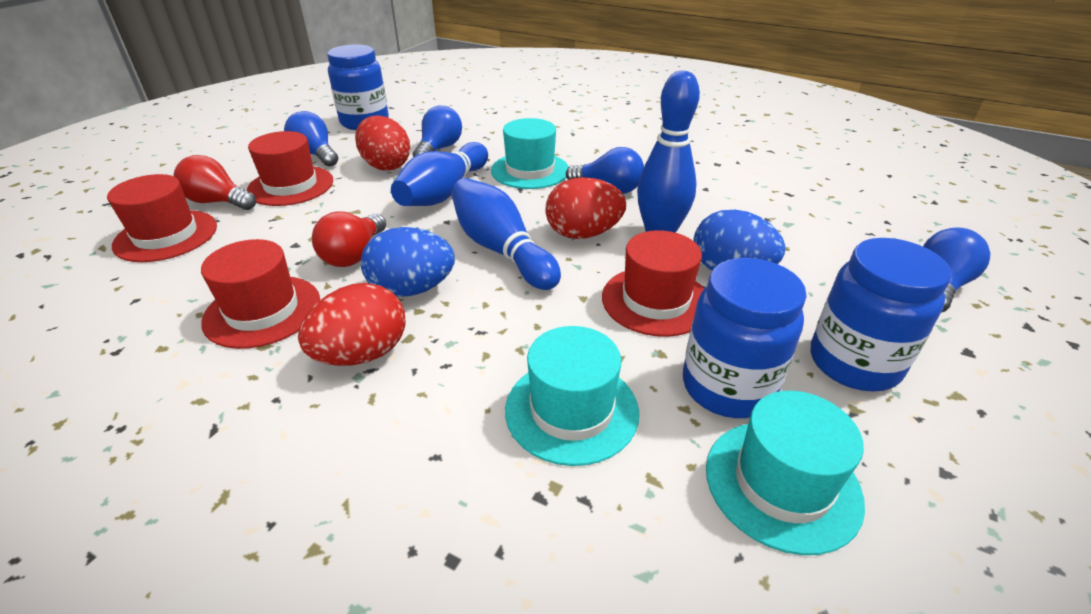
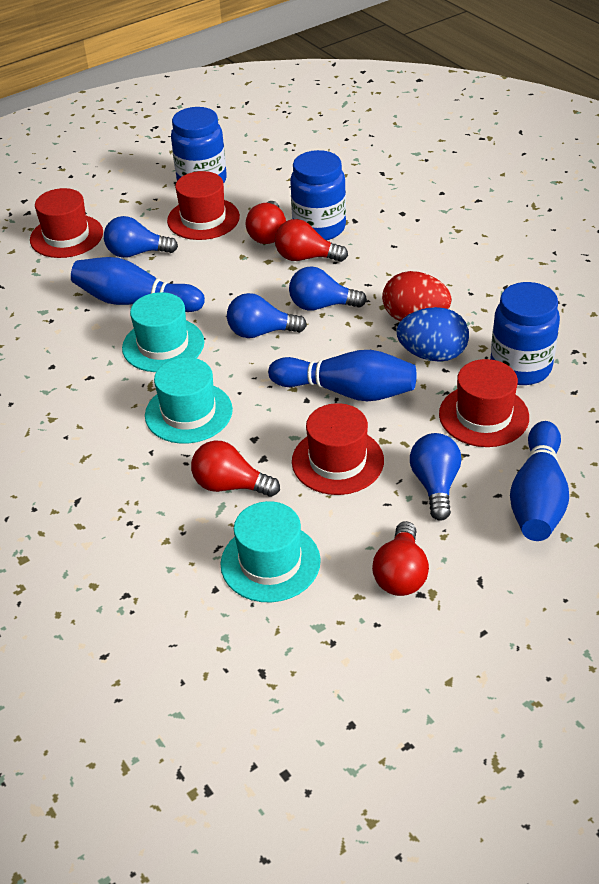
blue egg: [361,227,455,297] [693,210,785,270] = 2 -> [396,307,469,362] = 1
red egg: [298,283,406,366] [355,116,410,171] [545,177,626,239] = 3 -> [382,271,451,321] = 1
red light bulb: [173,155,256,210] [312,212,386,267] = 2 -> [191,440,280,497] [245,201,286,244] [275,219,348,262] [372,521,429,596] = 4

